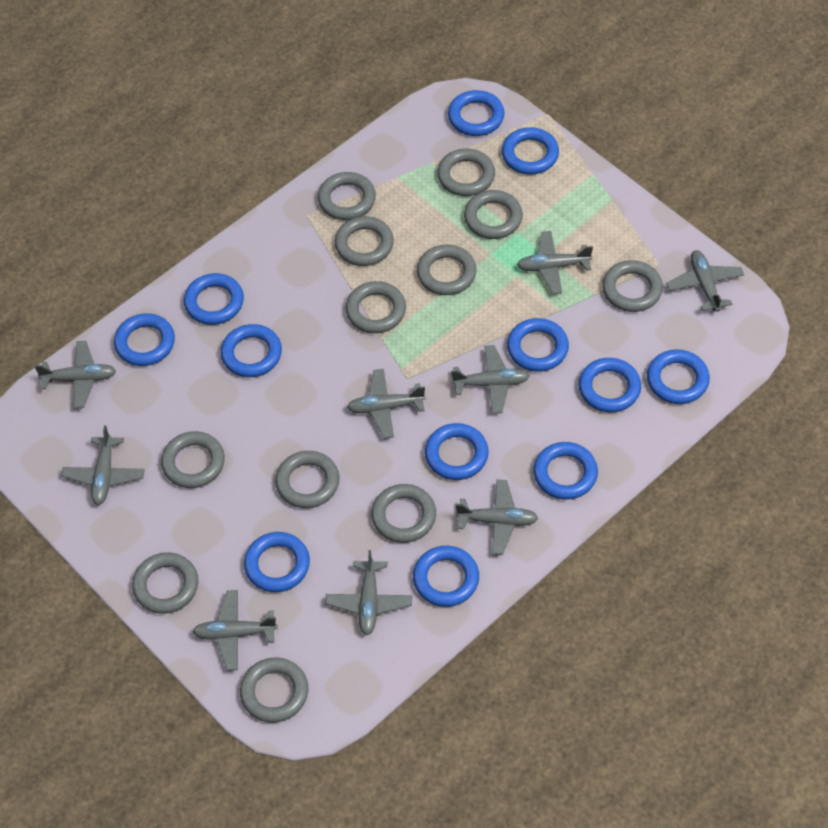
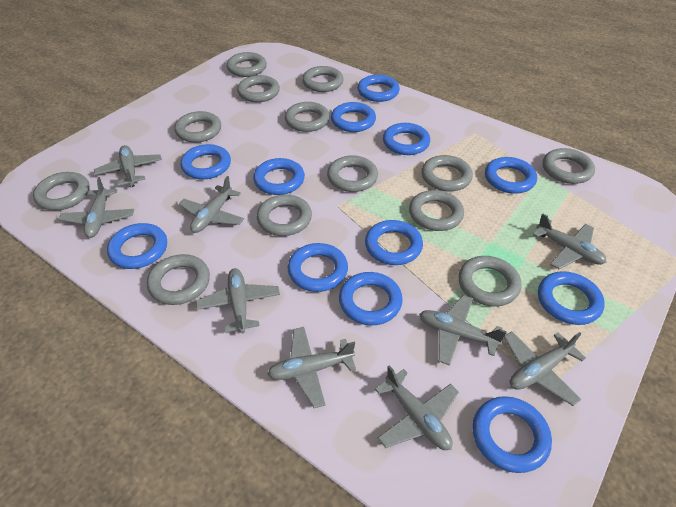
grey ring: [132,552,198,614] [161,431,225,488] [240,657,309,723] [275,451,340,508] [318,172,376,220] [335,216,394,266] [346,281,406,333] [371,484,436,543] [417,245,477,295] [437,149,495,196] [464,190,523,239] [602,260,663,312] = 12 -> [33,172,90,211] [147,254,210,305] [174,111,221,143] [227,52,267,77] [237,75,280,102] [257,194,312,236] [285,102,330,132] [302,66,344,92] [327,155,378,192] [409,190,464,231] [421,155,473,192] [458,256,521,307] [543,148,595,184] = 13

